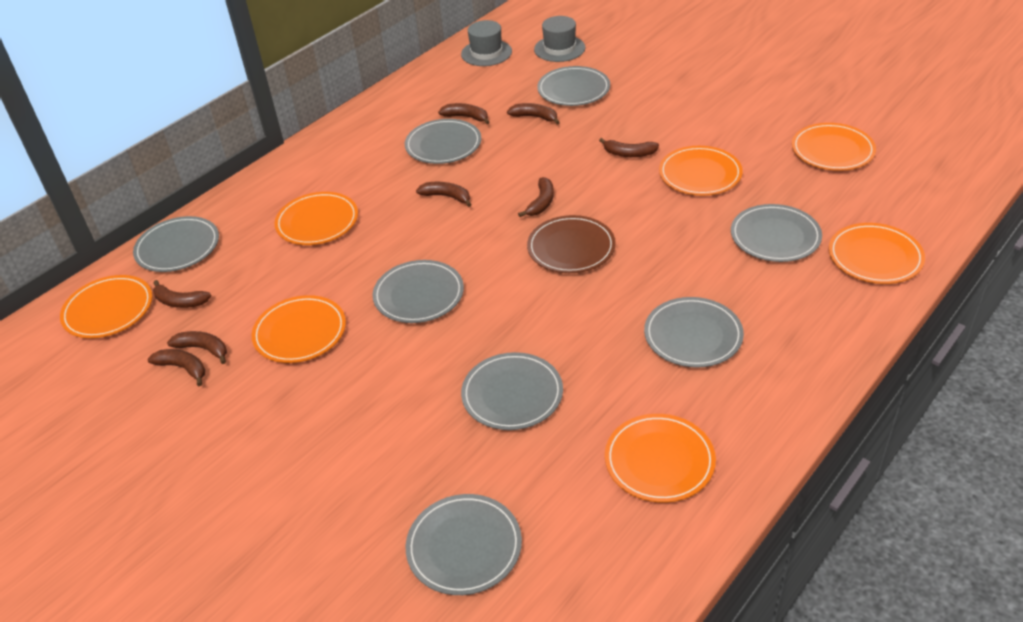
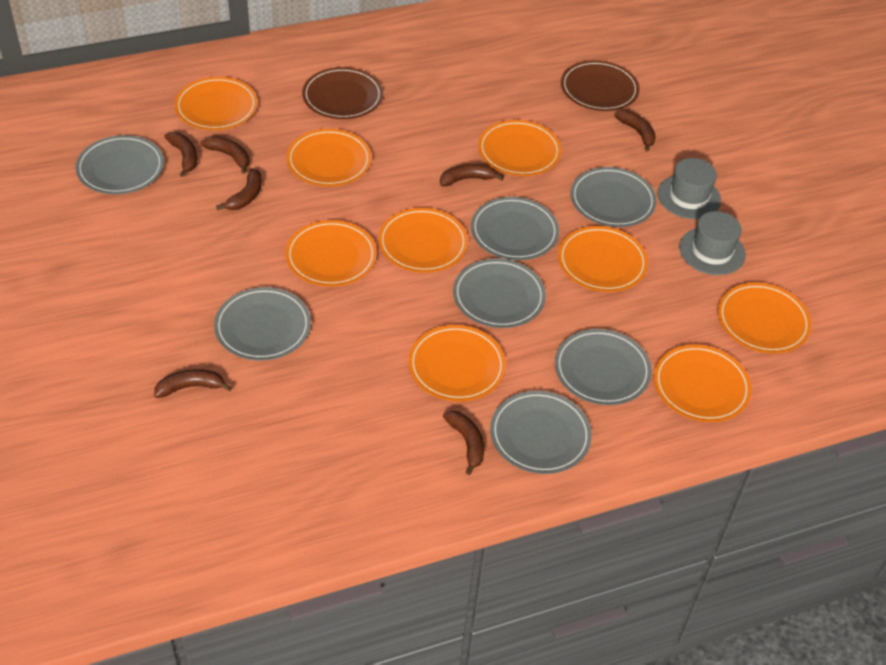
brown banana: [147,349,205,386] [153,280,211,308] [167,331,227,364] [416,182,472,207] [438,103,490,124] [507,103,560,125] [518,177,554,217] [599,138,659,157] = 8 -> [154,369,232,398] [164,132,197,177] [201,136,249,174] [216,168,262,210] [440,164,504,186] [443,411,484,475] [614,110,656,152] = 7
brown plate: [527,215,616,273] = 1 -> [302,67,383,119] [561,60,640,111] = 2
grey plate: [133,216,219,272] [373,260,464,323] [405,119,481,164] [406,494,522,595] [461,352,563,430] [537,66,610,106] [644,297,744,368] [731,204,822,262] = 8 -> [76,135,164,194] [214,287,311,361] [453,259,546,328] [471,197,559,260] [490,391,592,474] [555,329,652,405] [571,167,657,227] = 7
orange plate: [60,275,152,338] [252,295,346,363] [275,192,358,245] [605,414,716,502] [659,146,743,196] [792,123,876,171] [829,223,925,284] = 7 -> [175,77,258,130] [286,129,372,187] [286,220,377,287] [378,208,468,273] [408,325,506,401] [478,120,561,176] [558,226,648,292] [654,345,752,422] [718,282,811,354] = 9

